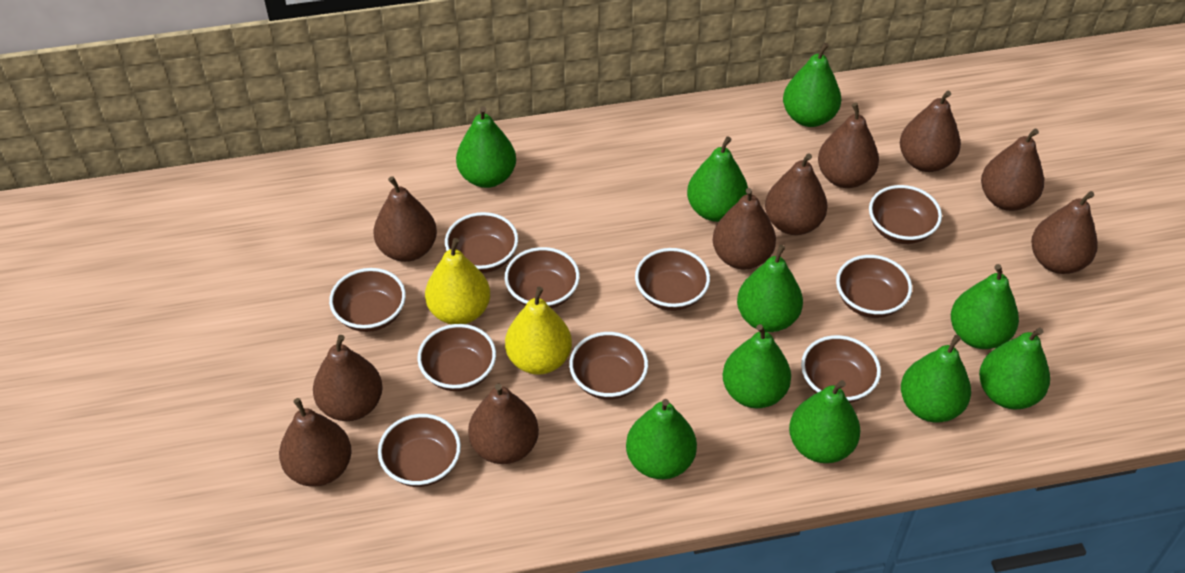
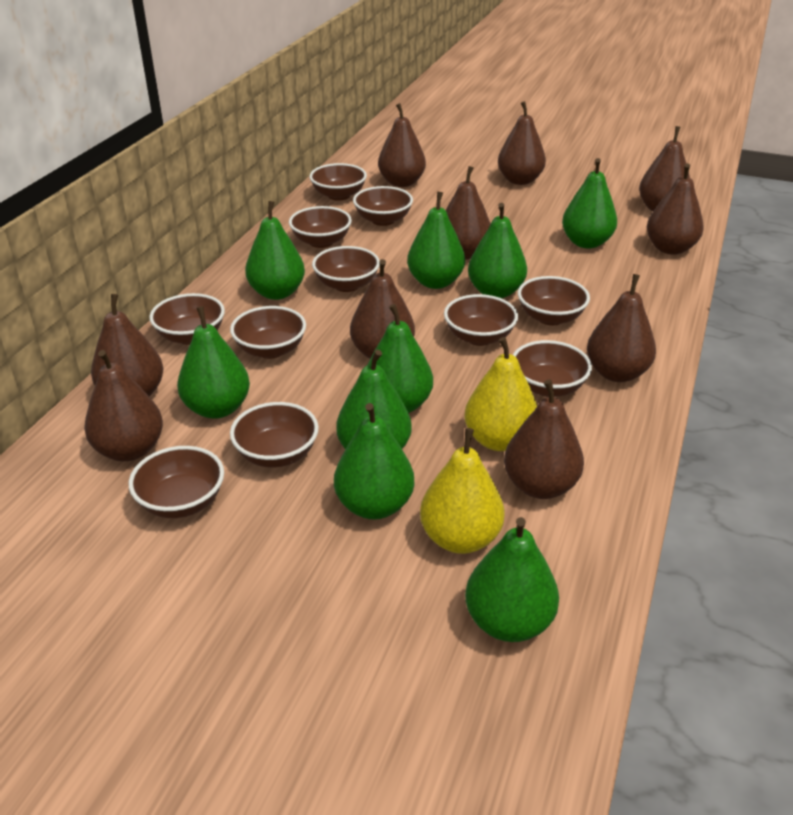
brown bowl: [329,268,406,332] [378,414,461,487] [418,324,496,391] [445,212,518,273] [505,247,580,309] [569,332,648,400] [635,248,710,311] [801,335,881,403] [836,255,912,318] [869,185,942,244] = 10 -> [129,446,224,518] [149,293,225,345] [230,306,306,359] [230,402,319,467] [289,206,352,248] [310,163,367,201] [312,246,380,292] [353,186,413,226] [444,294,518,346] [513,340,592,397] [518,276,590,325] = 11
green pear: [456,107,516,188] [626,399,697,479] [687,136,748,222] [722,324,791,408] [737,244,803,332] [783,43,841,127] [789,380,861,463] [901,335,971,422] [951,264,1019,349] [979,328,1050,409] = 10 -> [177,306,250,419] [245,201,305,300] [334,403,414,520] [336,350,412,449] [367,304,433,413] [407,191,465,289] [465,517,559,642] [468,203,527,298] [562,158,617,249] = 9

